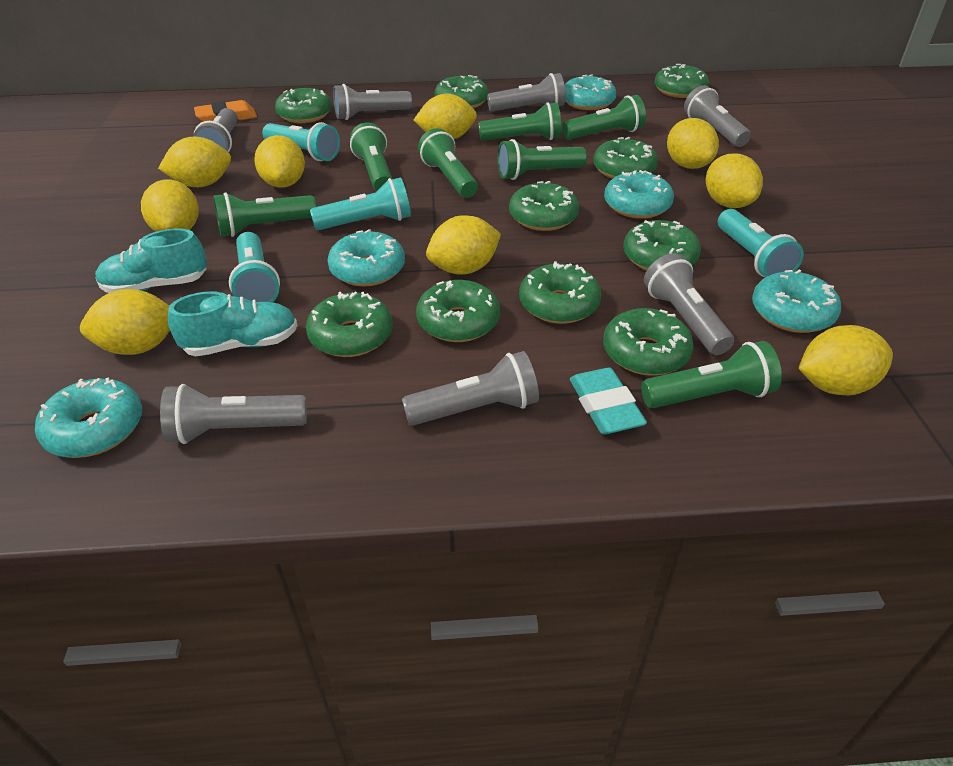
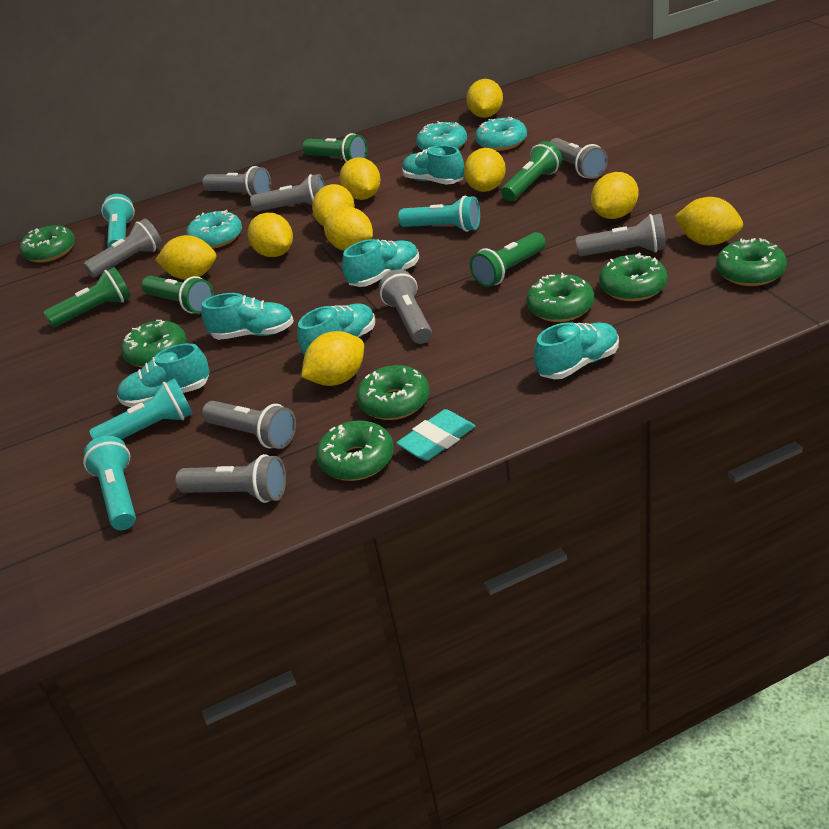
green donut: [275,88,332,123] [306,292,393,357] [416,280,500,342] [435,75,488,108] [509,181,579,231] [519,261,602,324] [593,137,658,179] [603,308,694,376] [623,220,701,271] [655,64,709,98] = 10 -> [19,225,75,263] [121,320,187,368] [316,420,394,481] [356,365,430,420] [526,273,594,322] [599,253,667,301] [716,238,787,286] = 7
green flashlight: [213,192,317,237] [350,122,392,191] [418,128,478,198] [478,102,561,141] [497,139,587,180] [562,95,646,140] [641,341,782,408] = 7 -> [44,267,131,327] [142,276,214,314] [302,133,367,162] [470,232,546,287] [501,141,562,201] = 5
grey flashlight: [160,384,307,444] [193,108,238,152] [333,84,412,120] [402,351,539,426] [487,73,565,112] [644,253,734,355] [684,85,751,147] = 7 -> [83,219,162,278] [175,454,286,503] [202,166,271,196] [202,401,296,449] [250,174,325,212] [379,269,432,344] [550,138,608,179] [576,214,666,256] = 8
orange eraser: [194,100,257,122] = 1 -> none = 0
turquoise donut: [35,377,142,458] [327,229,405,286] [564,74,616,110] [604,170,674,219] [752,270,841,333] = 5 -> [186,210,242,249] [416,121,467,151] [475,117,527,151] = 3
turquoise shoe: [95,228,207,293] [168,291,298,357] = 2 -> [117,343,210,407] [201,293,294,340] [297,304,375,356] [342,239,419,287] [402,145,464,185] [534,322,619,379] = 6
yellow lemon: [80,289,170,355] [141,180,199,232] [158,137,231,187] [254,135,305,188] [414,94,477,139] [426,215,501,275] [667,118,719,169] [706,153,763,208] [799,325,893,396] = 9 -> [156,235,216,280] [248,213,293,257] [301,331,364,386] [312,184,355,226] [324,207,373,251] [339,157,381,200] [464,148,506,192] [466,79,503,118] [591,172,639,219] [674,197,743,245] = 10

